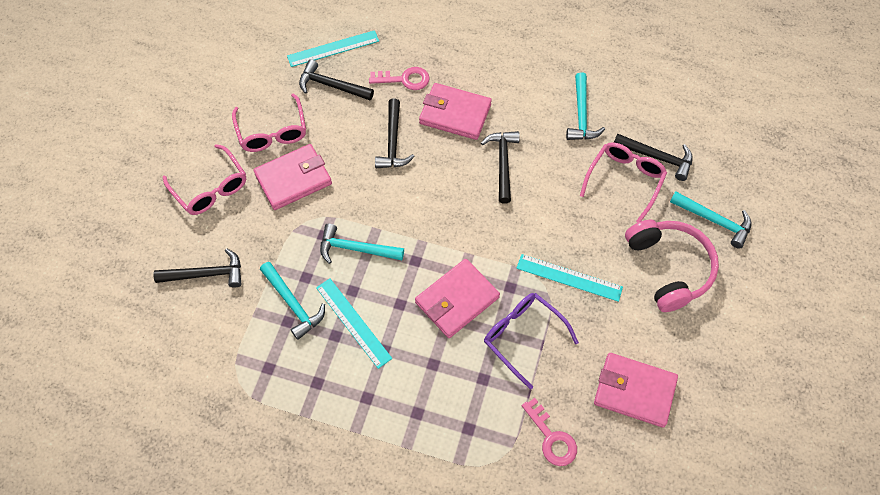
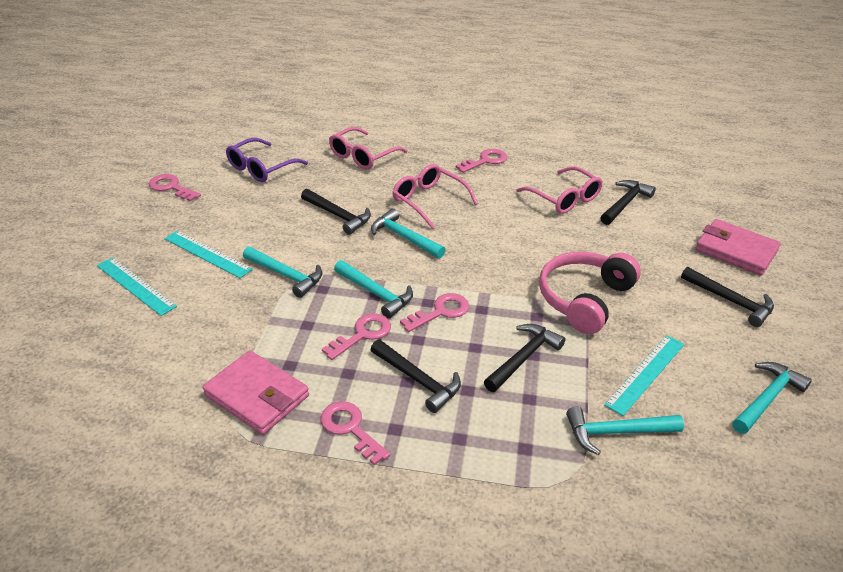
pink key: [369,67,430,90] [522,398,577,466] = 2 -> [149,174,201,202] [321,401,390,466] [322,313,391,360] [400,293,469,332] [456,149,507,173] = 5
pink wallet: [253,144,332,210] [415,259,500,338] [419,83,492,140] [594,353,678,428] = 4 -> [202,350,309,435] [695,219,781,275] = 2
turquoise hammer: [260,262,325,340] [320,224,404,264] [566,72,605,140] [670,191,751,249] = 4 -> [243,247,322,298] [334,260,413,319] [371,209,446,258] [566,407,684,455] [732,362,812,434] = 5

